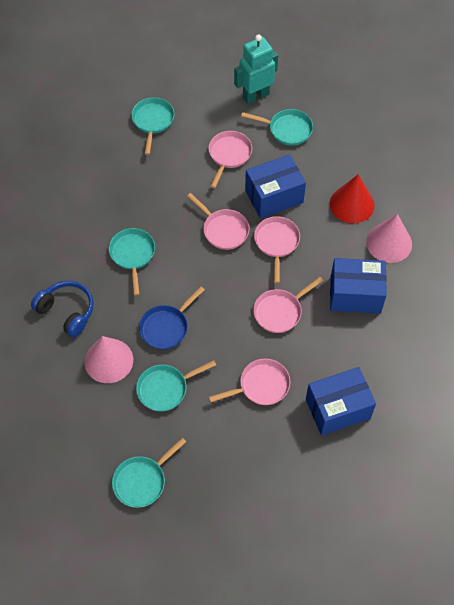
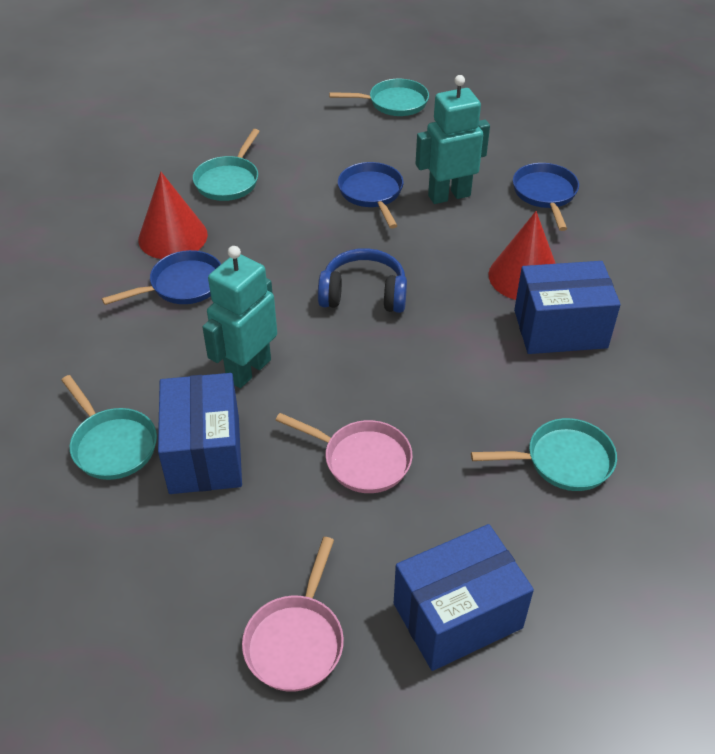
blue pan: [139,286,205,350] = 1 -> [102,250,221,305] [338,162,404,228] [513,163,579,231] = 3
pink cone: [84,336,133,383] [366,214,412,263] = 2 -> none = 0
pink pan: [187,193,249,250] [208,131,252,188] [209,359,290,405] [253,277,323,333] [254,216,300,283] = 5 -> [242,537,344,692] [276,413,413,493] = 2
red cone: [330,174,375,223] = 1 -> [138,172,208,259] [488,211,556,300] = 2
turquoise pan: [109,228,155,295] [112,437,186,508] [131,97,174,155] [136,360,216,411] [241,109,313,146] = 5 -> [61,375,157,480] [193,129,260,201] [329,79,429,116] [471,418,617,491] = 4
turquoise robot: [234,34,278,104] = 1 -> [202,246,277,388] [416,75,490,204] = 2

